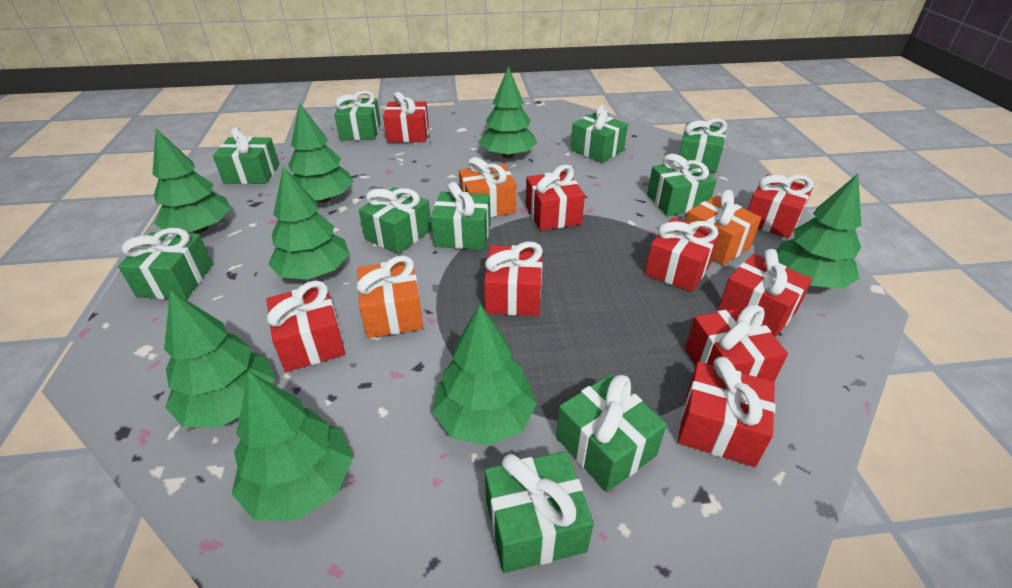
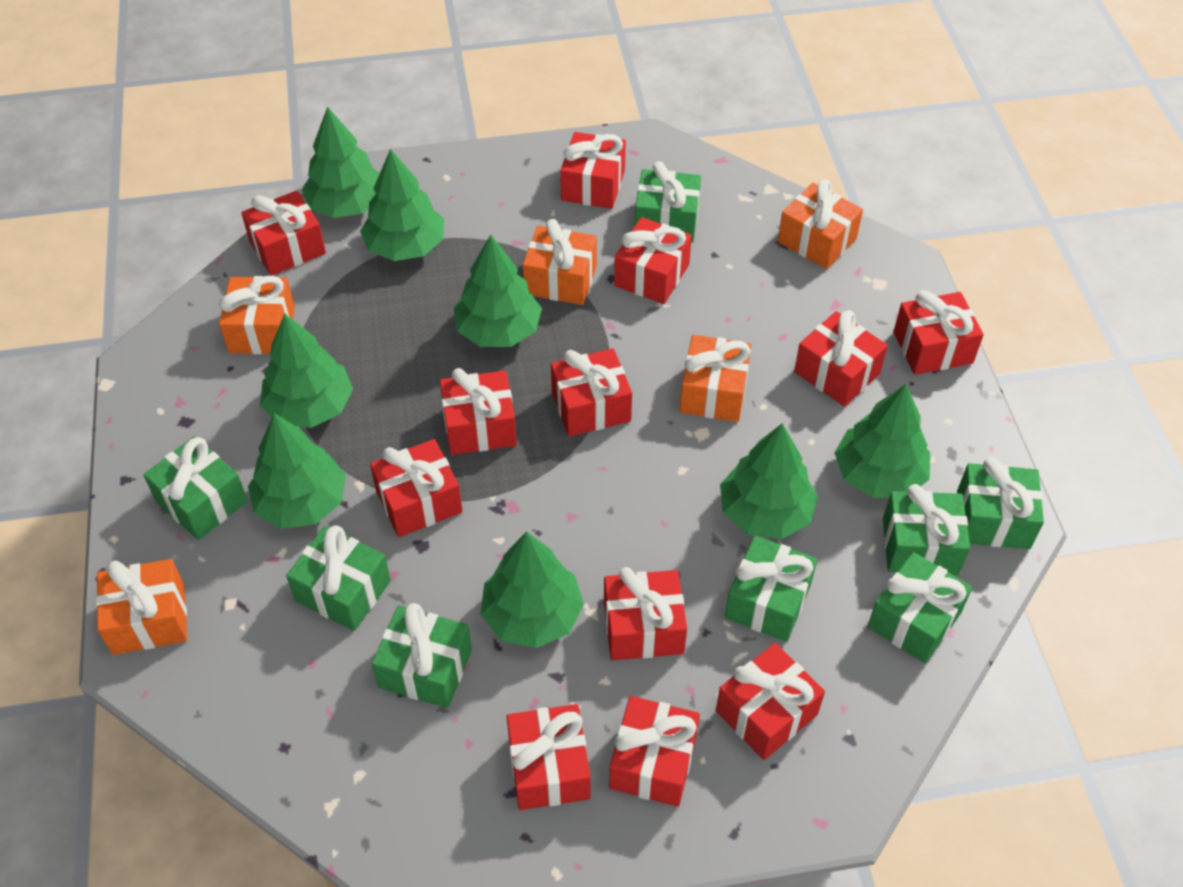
green gift: [118,228,213,299] [213,127,279,184] [334,90,381,140] [359,187,432,254] [431,182,491,250] [485,451,594,573] [556,374,667,492] [571,105,628,163] [647,154,717,216] [679,118,727,173] = 10 -> [143,437,248,540] [286,525,391,631] [372,603,472,708] [634,161,701,243] [725,536,817,642] [867,552,972,663] [883,484,970,575] [957,457,1044,549] = 8
orange gift: [356,256,423,338] [459,157,516,217] [685,190,761,265] = 3 -> [96,559,187,655] [219,276,295,354] [523,219,597,305] [680,335,751,422] [778,180,863,269] = 5
red gift: [266,281,346,372] [383,92,429,142] [484,242,543,316] [526,165,585,231] [645,218,720,292] [678,356,775,467] [685,305,788,382] [718,249,812,337] [748,174,814,238] = 9 -> [241,191,326,276] [370,439,463,537] [440,368,517,455] [506,704,591,810] [551,348,632,437] [560,132,626,209] [604,567,687,660] [609,696,700,807] [614,217,692,304] [716,643,825,760] [794,310,888,407] [893,290,984,375] = 12

